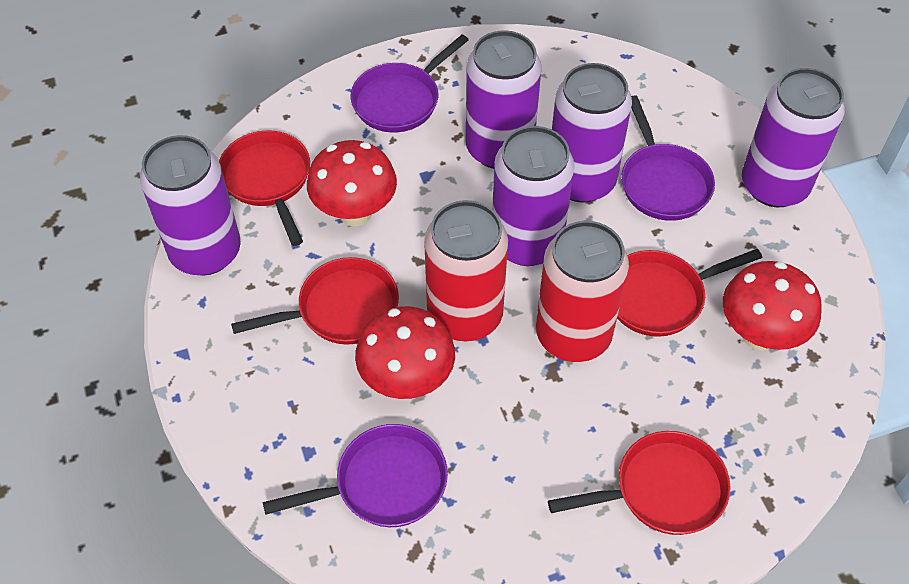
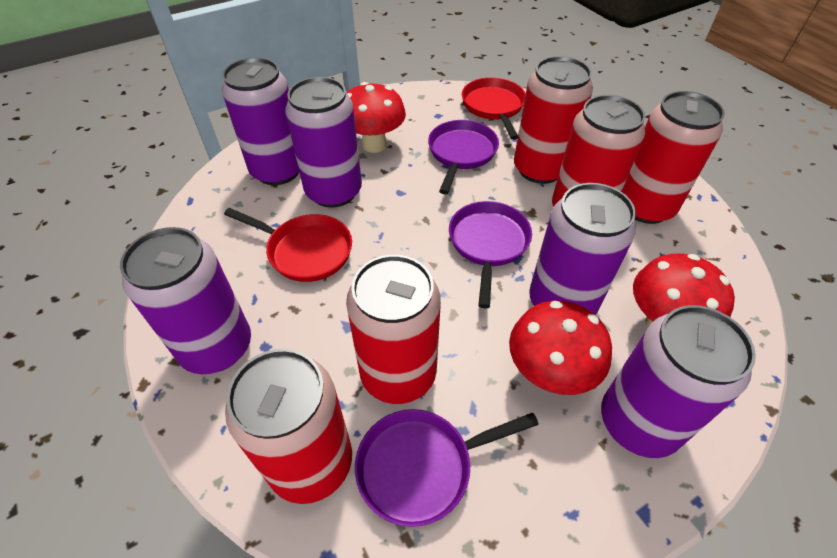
red can: [424,200,508,341] [536,221,629,362] = 2 -> [225,349,352,504] [346,255,441,404] [514,56,593,184] [552,95,645,207] [622,91,725,224] = 5
red pan: [219,130,310,246] [231,257,399,345] [548,431,731,535] [617,249,762,337] = 4 -> [224,208,352,282] [462,77,526,140] = 2

